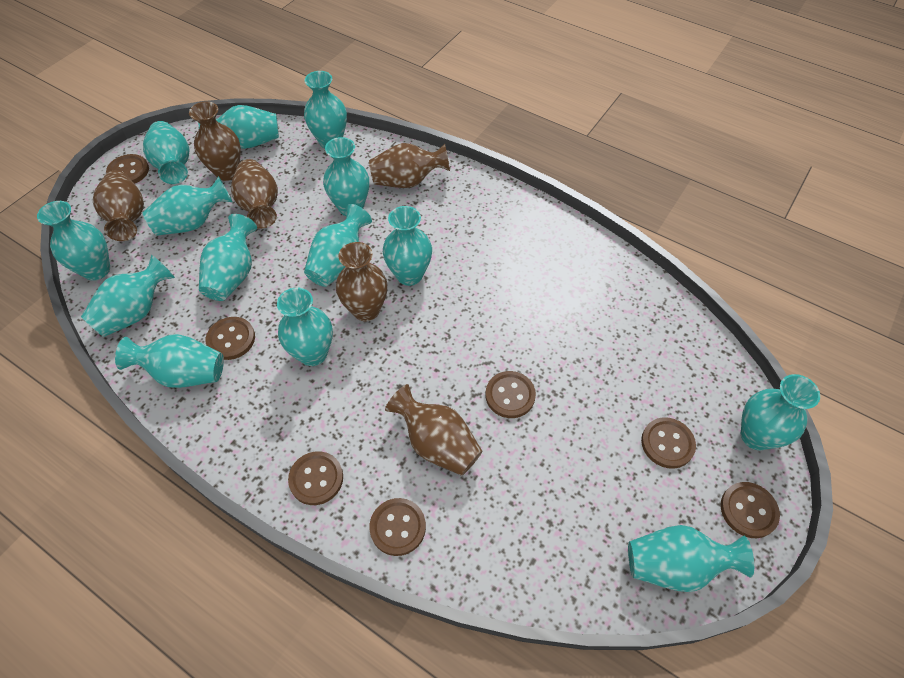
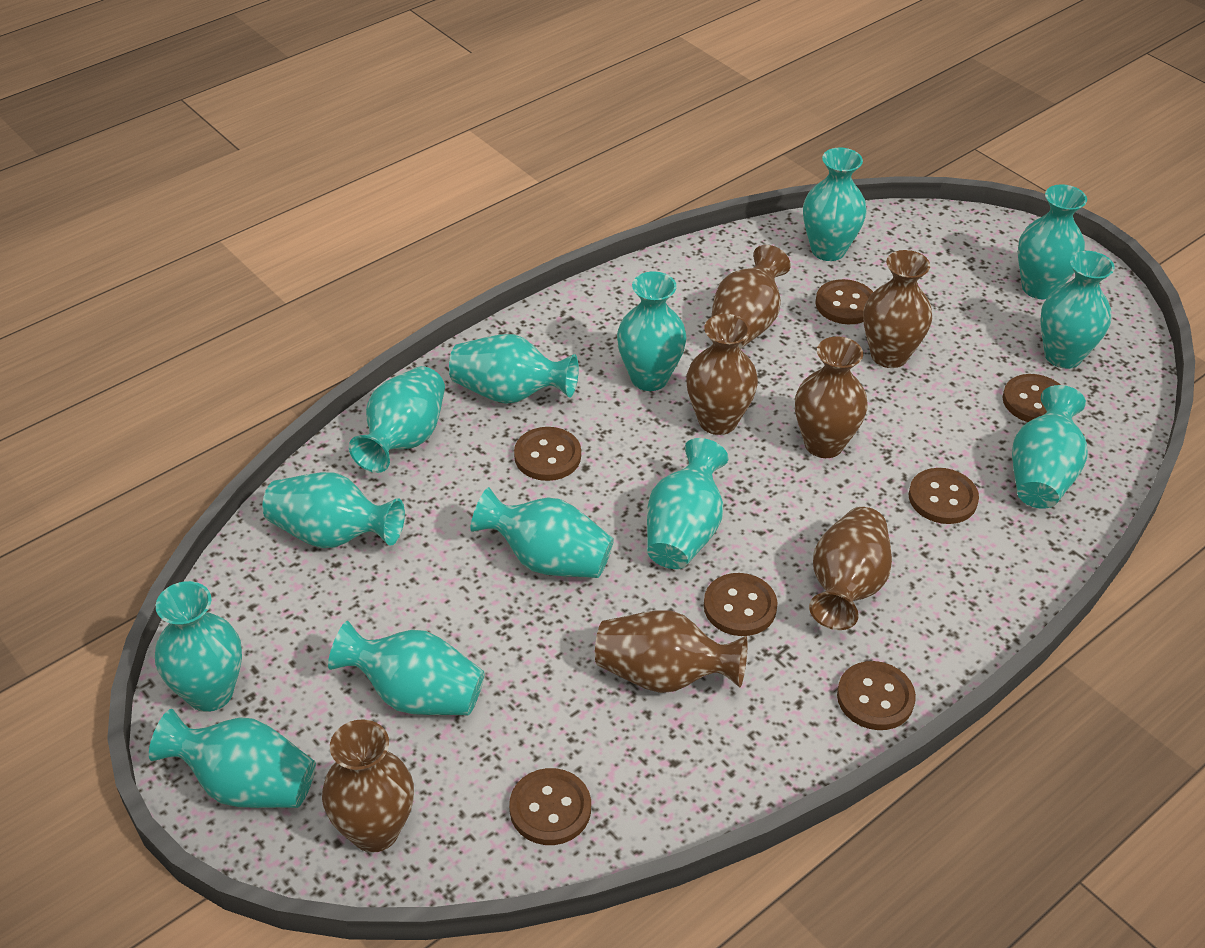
brown vase: [93,171,144,241] [189,101,241,181] [231,159,278,229] [336,242,387,321] [369,143,450,188] [385,384,482,476] = 6 -> [322,719,414,853] [595,611,748,693] [686,314,758,435] [711,245,791,349] [795,336,868,458] [809,507,892,630] [863,250,932,368] = 7
turquoise vase: [37,201,110,280] [81,255,175,337] [115,334,224,388] [143,121,190,184] [143,176,232,236] [198,105,279,149] [199,214,257,301] [277,287,333,366] [304,71,347,149] [304,204,372,287] [323,137,369,216] [383,206,432,286] [628,525,754,592] [741,374,820,450] = 14 -> [149,709,316,808] [155,581,242,712] [262,472,405,548] [328,621,485,715] [349,366,445,473] [449,334,579,404] [470,487,614,578] [617,272,687,391] [647,438,729,569] [803,148,867,261] [1012,385,1088,509] [1018,184,1087,299] [1041,251,1115,369] = 13

